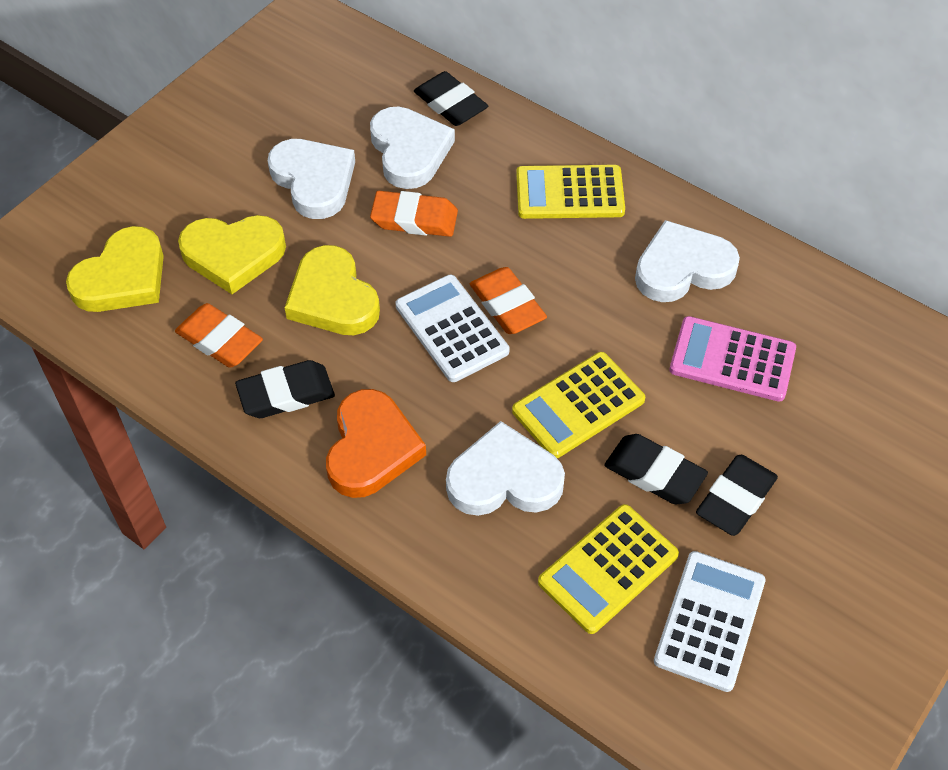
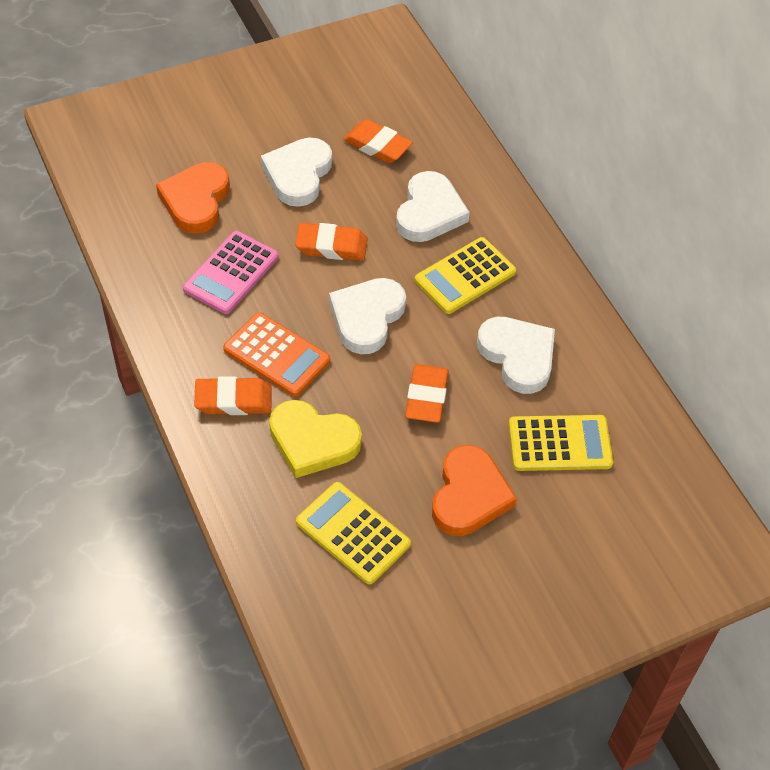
black eraser: [235,360,335,418] [414,71,488,126] [604,434,708,504] [696,455,778,536] = 4 -> none = 0
orange calculator: none = 0 -> [223,312,330,397] = 1
orange eraser: [175,303,263,368] [370,191,458,237] [470,267,547,334] = 3 -> [194,376,272,415] [295,223,368,261] [343,119,413,163] [405,364,449,423] = 4
orange heart: [326,389,426,498] = 1 -> [156,162,230,234] [432,445,517,536] = 2
white calculator: [396,275,510,382] [654,551,765,692] = 2 -> none = 0
yellow heart: [66,226,164,312] [178,215,286,294] [285,245,380,335] = 3 -> [269,400,362,478] = 1

